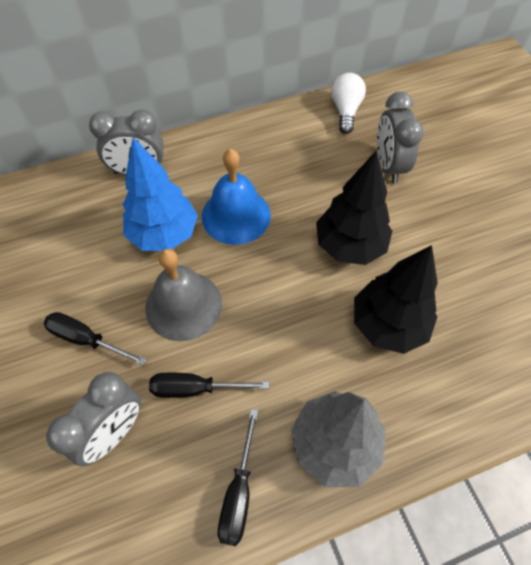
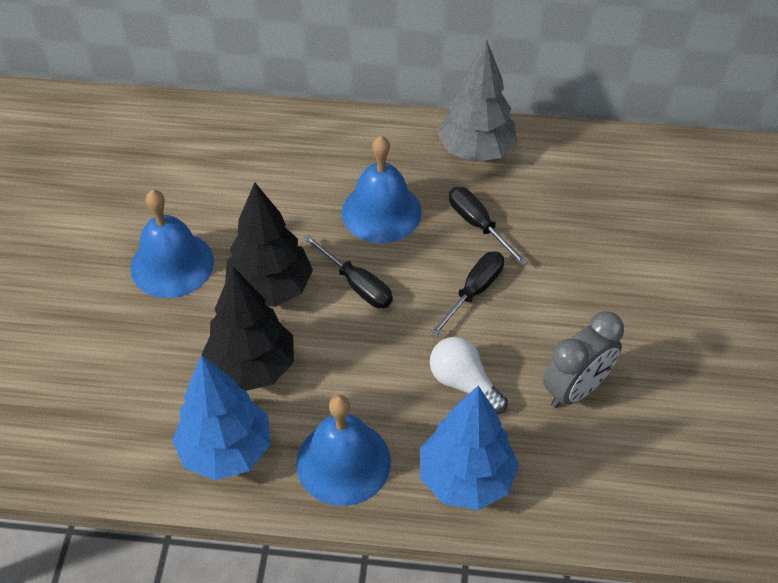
blue bell: [202,149,271,245] = 1 -> [131,190,214,298] [296,395,391,506] [342,136,422,243] = 3
blue tree: [123,137,198,251] = 1 -> [172,355,270,480] [420,386,519,510] = 2
grey bell: [146,249,222,341] = 1 -> none = 0
grey clock: [46,372,141,467] [89,110,164,175] [377,91,424,183] = 3 -> [543,311,624,408] = 1

